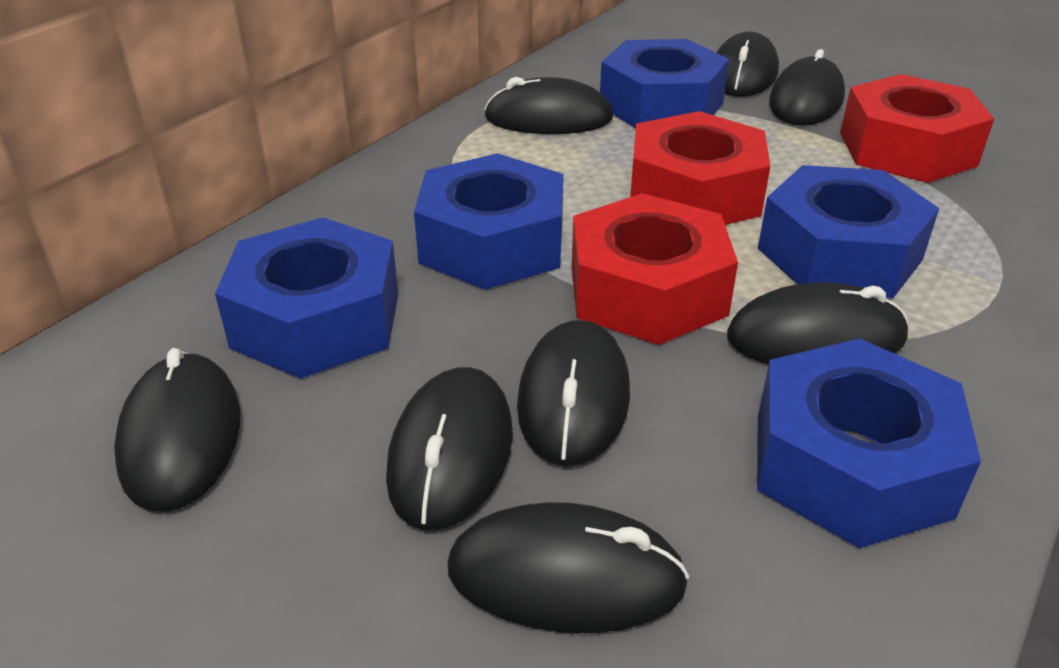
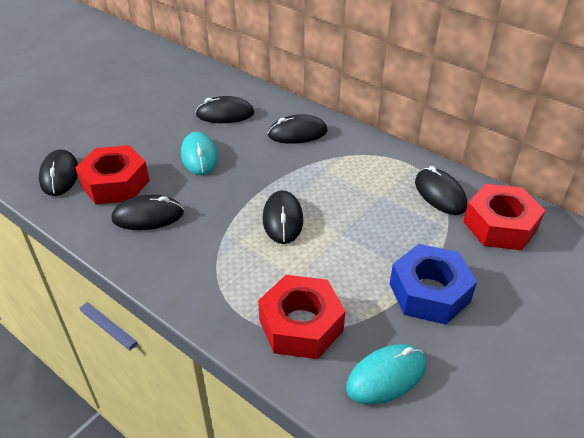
black mouse: [114,348,240,512] [386,367,513,530] [447,502,689,633] [484,77,613,134] [517,320,630,466] [716,32,779,97] [727,282,908,364] [769,49,845,125] = 8 -> [39,150,78,196] [111,195,184,230] [196,96,254,123] [263,190,303,244] [268,114,327,144] [415,166,467,215] = 6
blue nut: [215,218,398,379] [414,153,564,290] [600,39,729,128] [757,338,981,548] [758,165,939,298] = 5 -> [390,244,477,325] = 1
turquoise mouse: none = 0 -> [181,132,218,175] [346,344,426,405] = 2

